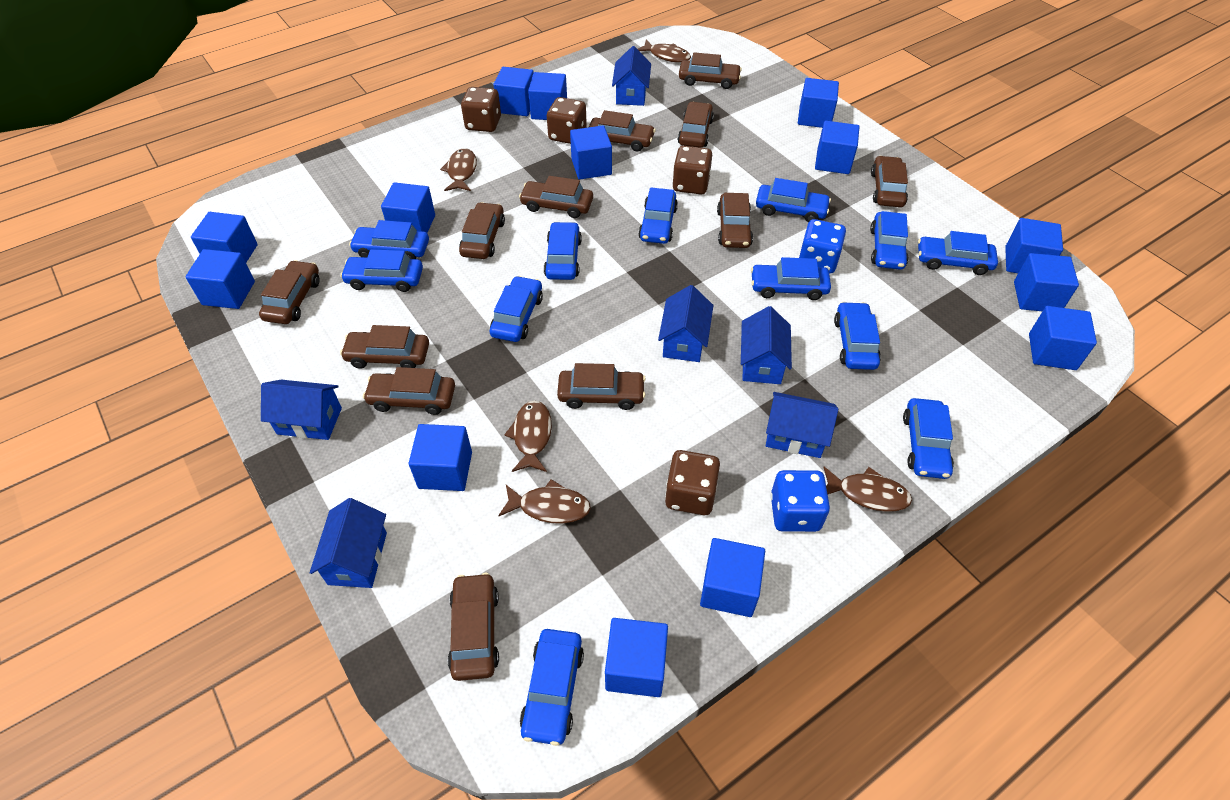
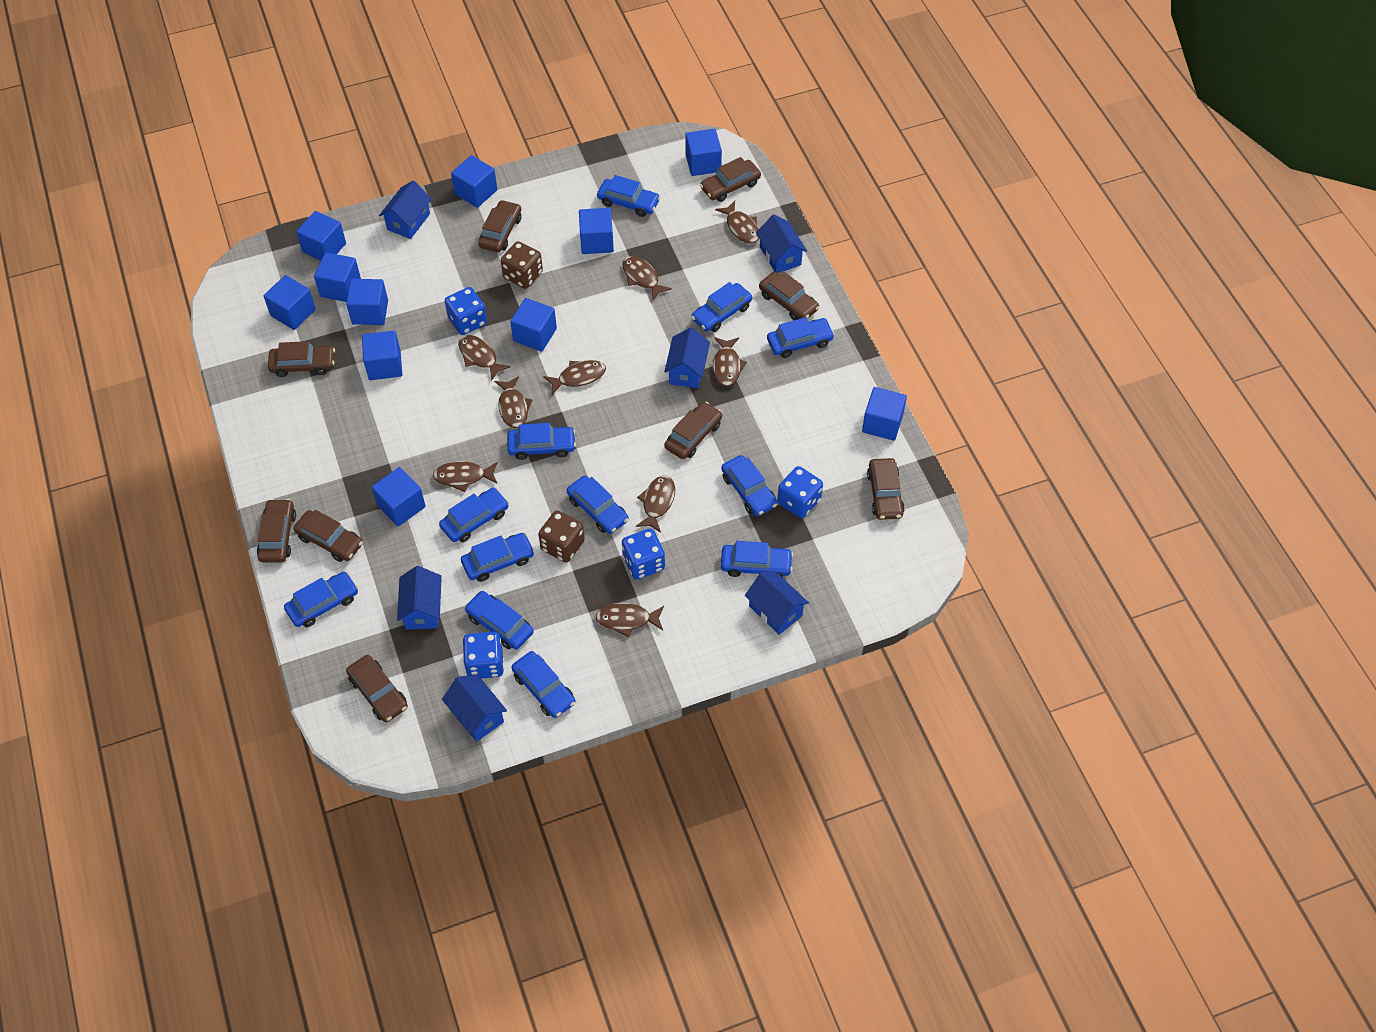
blue cube: [186,249,255,309] [191,212,258,262] [381,182,435,233] [409,424,472,491] [493,67,534,116] [528,72,567,120] [570,126,612,180] [605,618,668,697] [700,538,765,617] [798,78,839,128] [815,121,859,174] [1005,218,1063,273] [1014,253,1079,311] [1029,306,1097,370] = 14 -> [263,275,316,330] [296,211,346,261] [314,252,361,302] [346,279,388,325] [362,331,402,380] [372,467,426,526] [451,155,497,208] [510,298,557,352] [579,208,614,254] [685,129,722,176] [862,387,907,441] = 11
blue dice: [771,470,830,532] [799,219,846,273] = 2 -> [445,287,487,335] [463,631,504,679] [622,529,665,580] [777,466,823,518] = 4
brown car: [259,260,320,324] [340,325,429,369] [363,367,455,415] [448,573,499,681] [459,202,505,259] [519,176,593,218] [557,363,646,410] [589,110,656,151] [678,102,714,148] [679,52,742,89] [717,193,753,248] [871,156,908,207] = 12 -> [257,499,296,563] [268,341,335,377] [293,510,363,562] [346,655,408,722] [478,200,521,252] [664,402,722,459] [700,157,761,202] [759,271,820,320] [867,458,905,520] = 9
brown dice: [461,87,501,132] [547,97,587,144] [665,450,720,515] [672,146,712,194] = 4 -> [501,241,543,289] [538,510,585,562] = 2
brown fish: [440,148,477,191] [498,479,591,524] [504,401,552,472] [638,40,691,62] [823,467,912,512] = 5 -> [433,461,498,492] [458,335,511,380] [494,376,532,428] [543,360,606,395] [596,603,664,638] [622,256,672,300] [636,476,675,533] [713,337,747,387] [715,201,759,244] = 9

